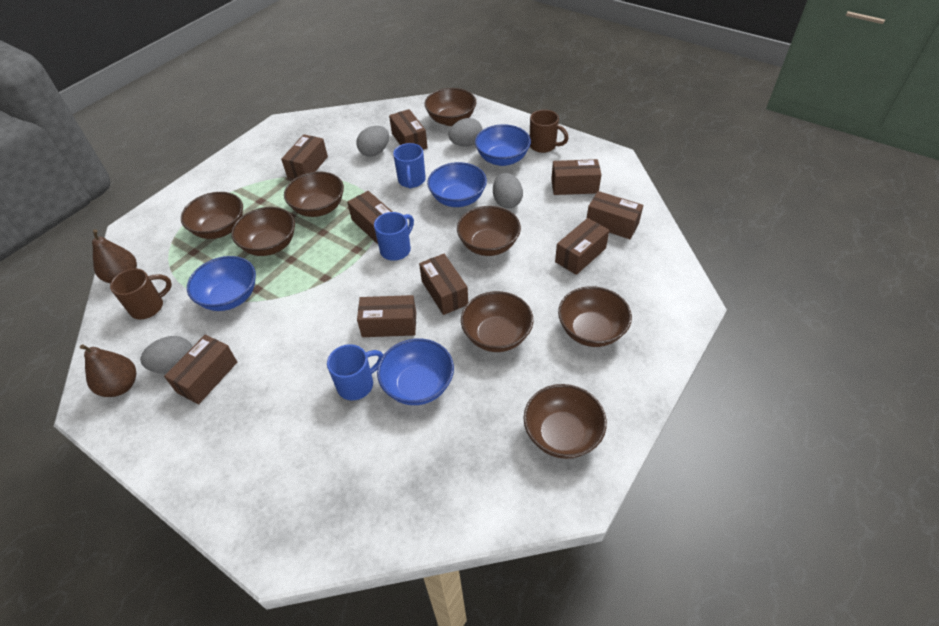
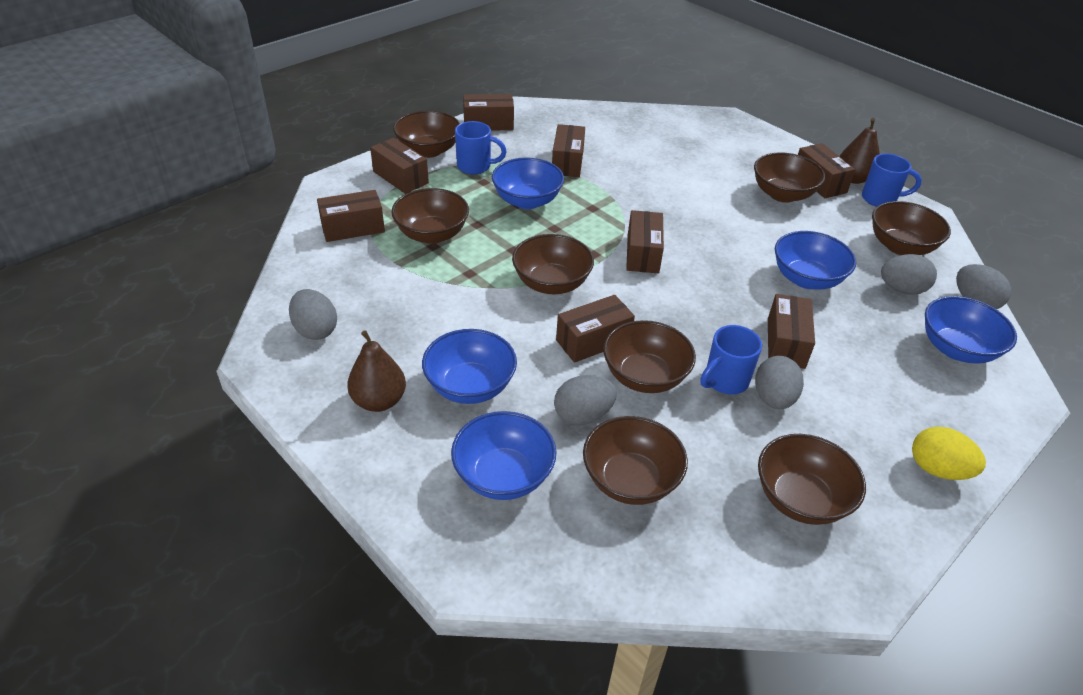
blue bowl: [187,256,256,311] [377,338,454,405] [427,162,487,207] [475,124,531,166] = 4 -> [422,329,517,404] [451,411,556,500] [492,157,564,209] [775,231,856,290] [925,296,1017,364] = 5
brown box: [164,334,237,404] [281,134,328,179] [347,191,393,244] [357,295,416,337] [389,109,428,150] [419,254,468,315] [551,159,601,195] [555,218,609,275] [587,191,643,239] = 9 -> [317,190,385,242] [370,138,429,194] [463,94,514,131] [552,124,585,177] [556,295,635,363] [626,210,664,273] [768,294,815,369] [798,143,856,198] = 8
brown mug: [110,268,172,319] [530,109,569,153] = 2 -> none = 0
grey egg: [140,336,192,374] [356,126,389,157] [448,118,483,147] [493,173,523,208] = 4 -> [289,289,337,340] [554,375,617,425] [755,356,804,409] [881,254,937,295] [956,264,1011,309] = 5
yellow egg: none = 0 -> [912,426,986,480] = 1

